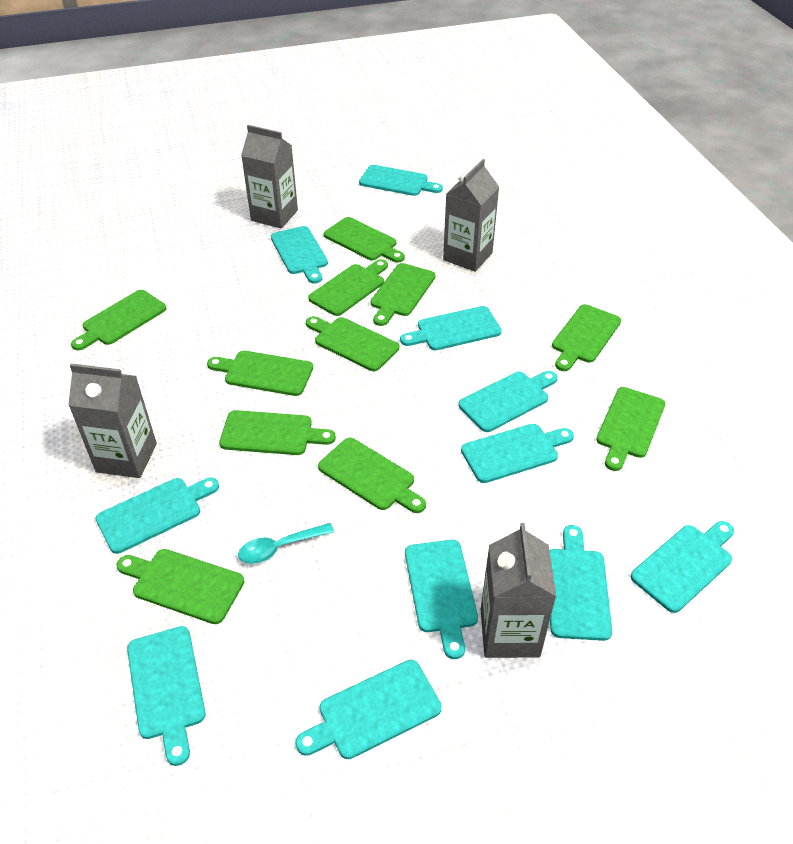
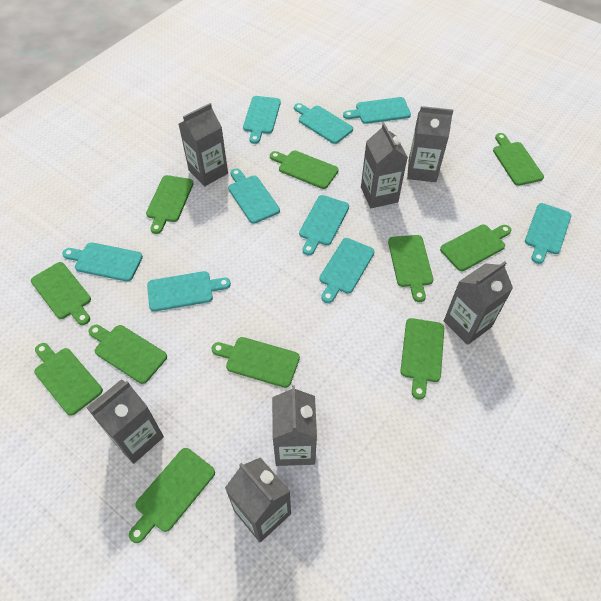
grey carton: [68,363,157,478] [241,125,298,228] [443,159,499,272] [481,523,556,658] = 4 -> [87,379,164,464] [179,103,228,187] [225,457,291,542] [272,385,317,466] [361,123,408,208] [407,106,453,182] [444,261,513,345] = 7
turquoise cutting board: [95,477,219,554] [127,626,206,766] [271,226,328,284] [295,660,442,759] [359,165,443,196] [400,306,502,350] [405,540,478,659] [458,371,557,432] [461,424,574,483] [549,525,612,641] [631,521,734,613] = 11 -> [62,242,143,282] [147,271,231,312] [228,168,280,224] [243,96,281,144] [294,103,353,144] [299,195,349,255] [319,238,375,303] [343,97,411,124] [525,203,571,264] = 9
turquoise spoon: [238,523,334,564] = 1 -> none = 0

